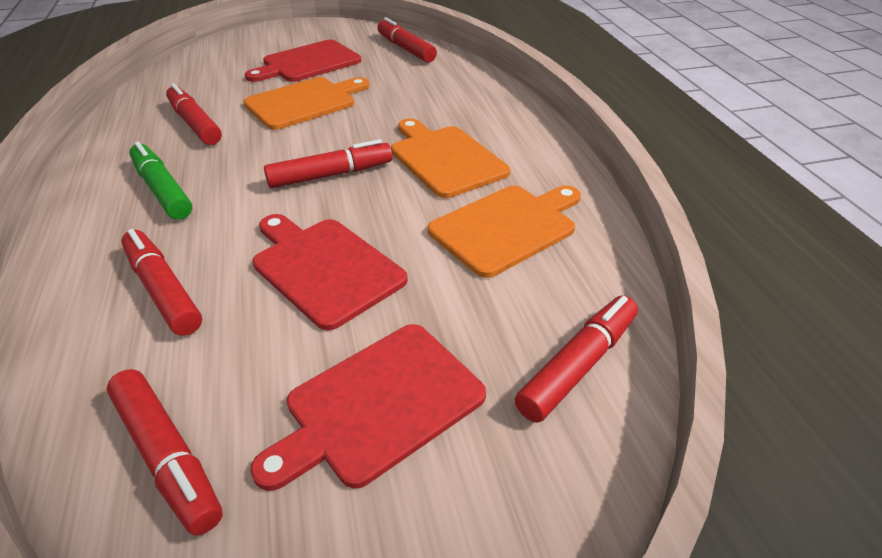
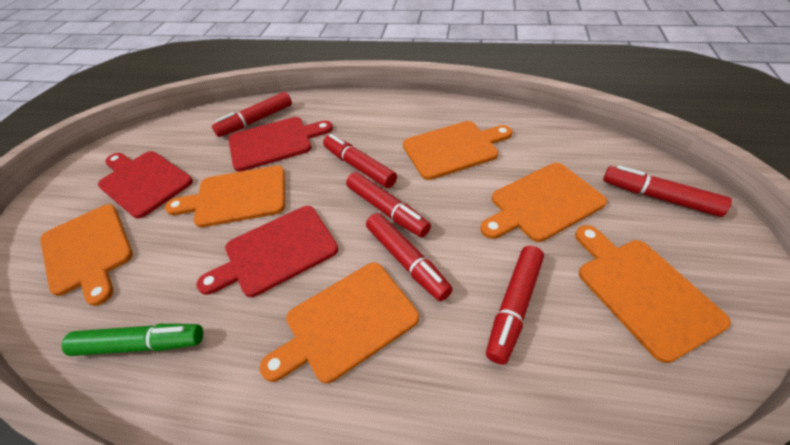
orange cutting board: [243,77,369,130] [391,118,510,198] [428,185,581,278] = 3 -> [40,204,133,306] [165,166,285,228] [260,263,419,384] [403,121,512,180] [480,163,607,242] [575,225,731,363] = 6

